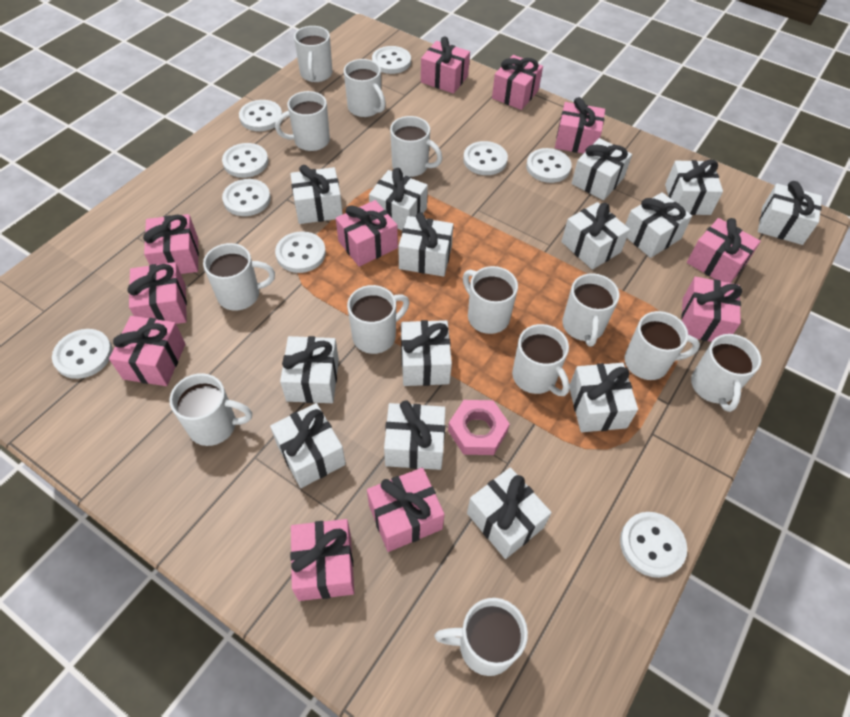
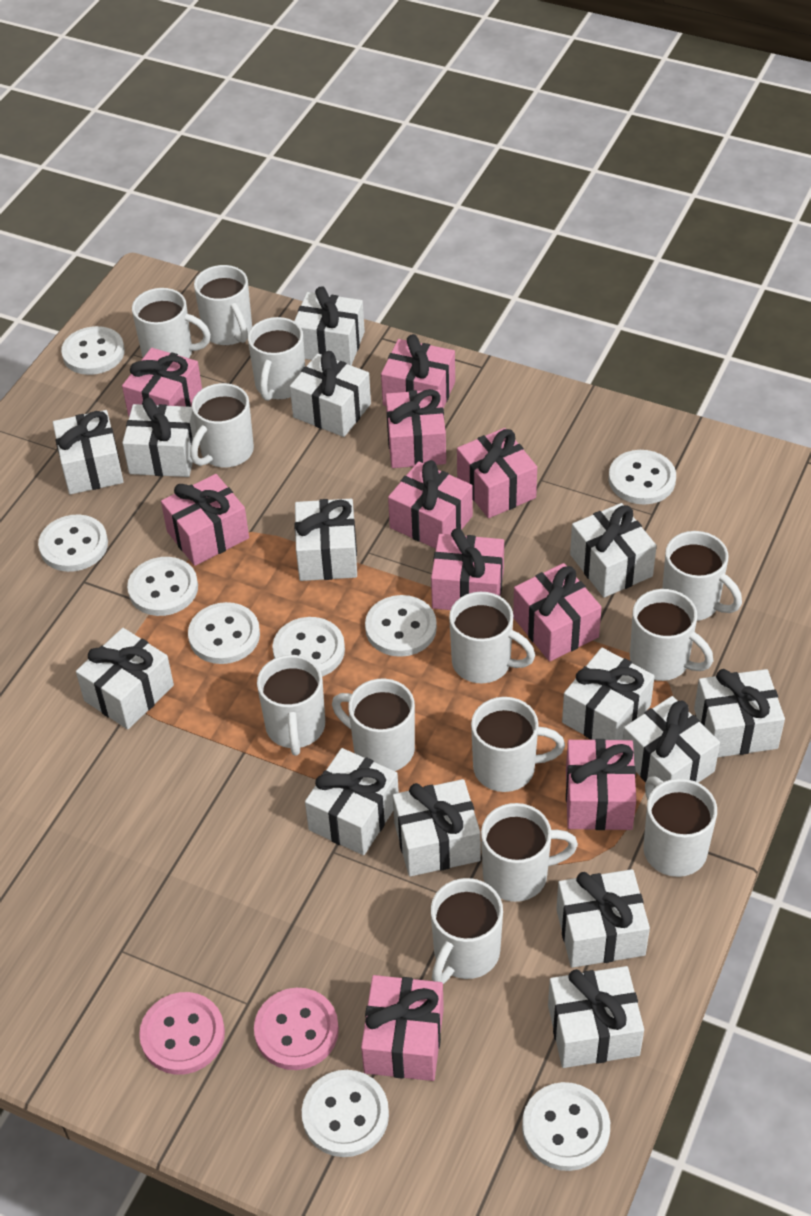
pink button: none = 0 -> [139,992,225,1075] [254,988,339,1070] = 2
pink gift: [109,316,185,386] [127,262,187,324] [143,214,199,274] [290,519,354,601] [336,200,398,267] [367,467,445,552] [421,36,470,94] [492,55,543,110] [555,97,605,154] [681,277,742,342] [687,218,761,283] = 11 -> [122,348,202,417] [161,474,249,566] [361,975,444,1081] [381,334,455,408] [386,389,446,468] [388,460,473,549] [431,528,504,610] [457,428,537,518] [513,563,602,662] [566,739,636,830] = 10
pink nut: [448,400,510,455] = 1 -> none = 0

